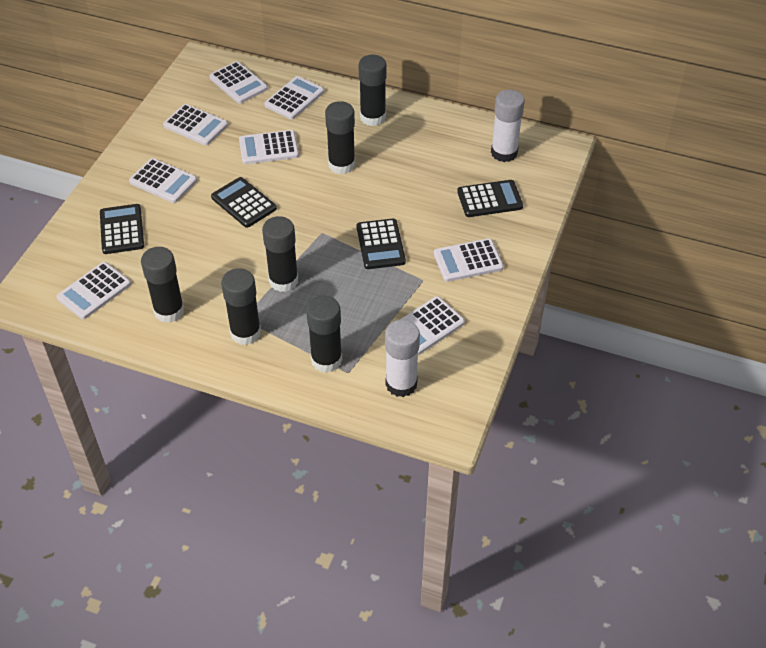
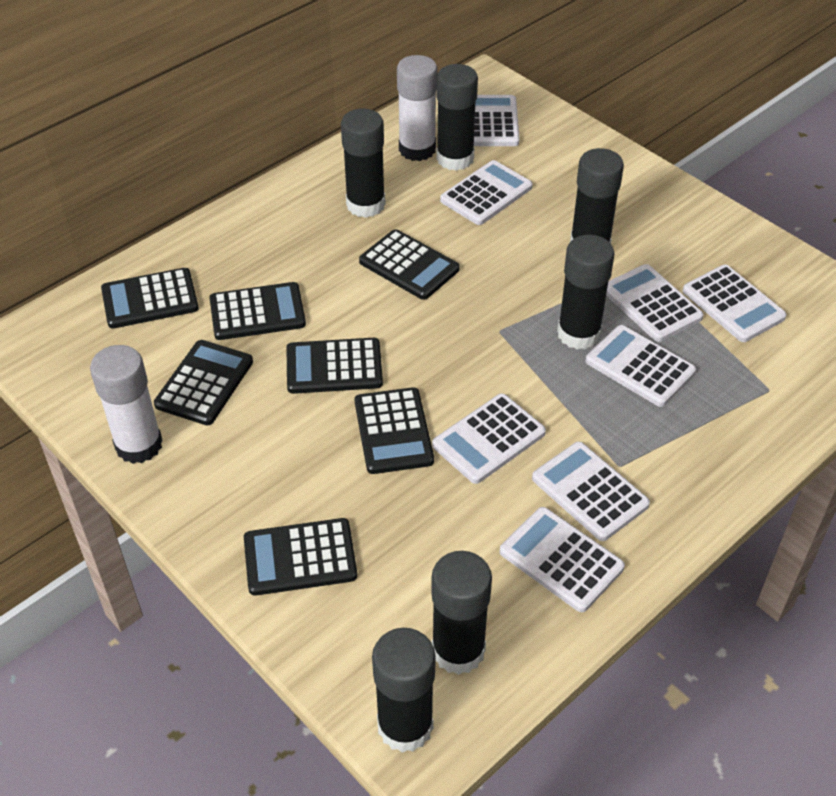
black calculator: [100,204,144,254] [211,177,277,228] [357,219,406,269] [457,180,523,217] = 4 -> [101,268,199,329] [154,340,253,425] [209,282,306,340] [244,518,357,596] [286,338,383,394] [355,387,434,474] [359,229,460,300] = 7

